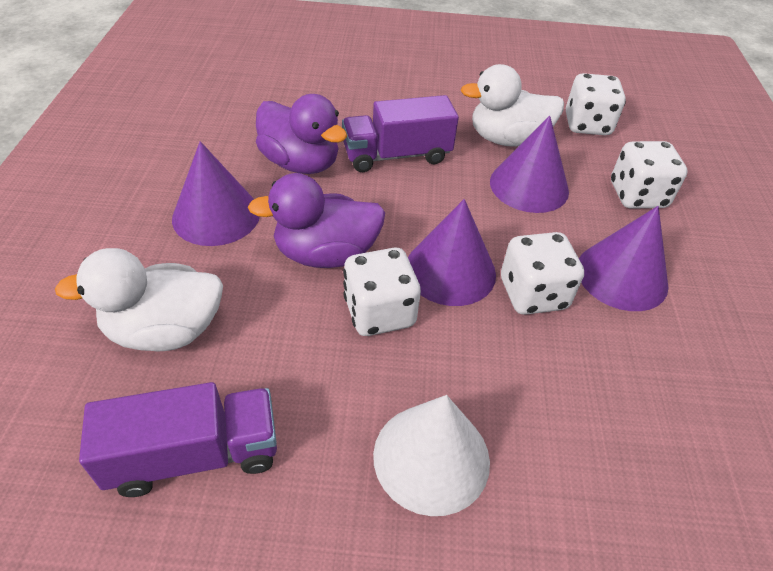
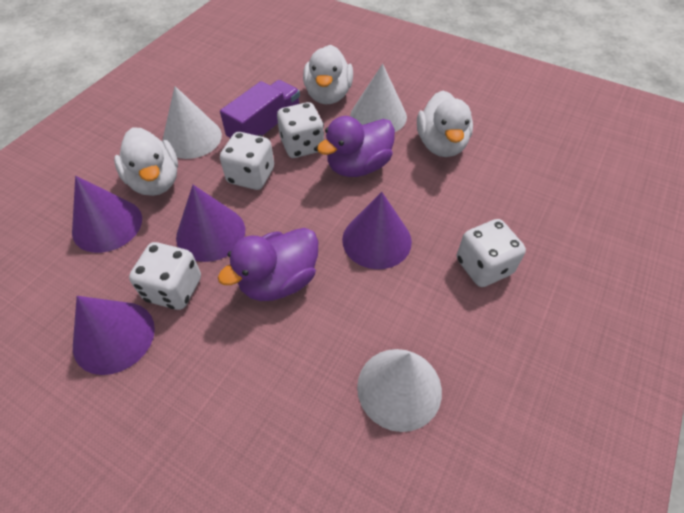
purple truck: [79,382,277,497] [342,95,459,172] = 2 -> [220,80,300,138] = 1
white cone: [373,395,490,516] = 1 -> [162,86,222,159] [350,64,407,132] [357,349,442,432] = 3
white duck: [55,248,223,352] [460,64,564,147] = 2 -> [114,127,178,196] [303,45,353,104] [417,90,473,157] = 3

